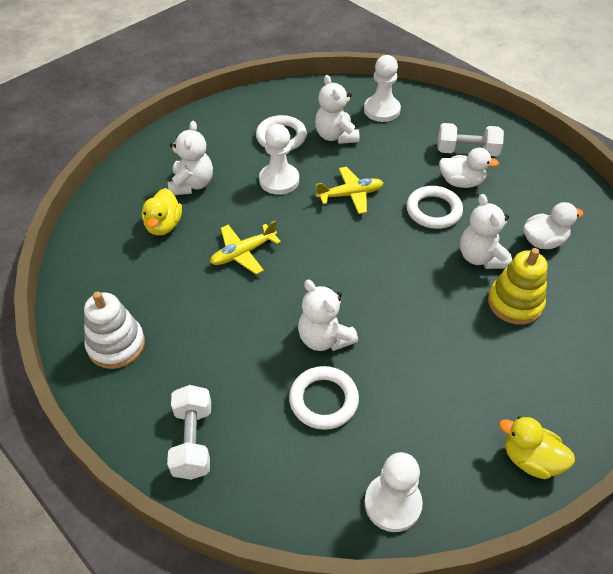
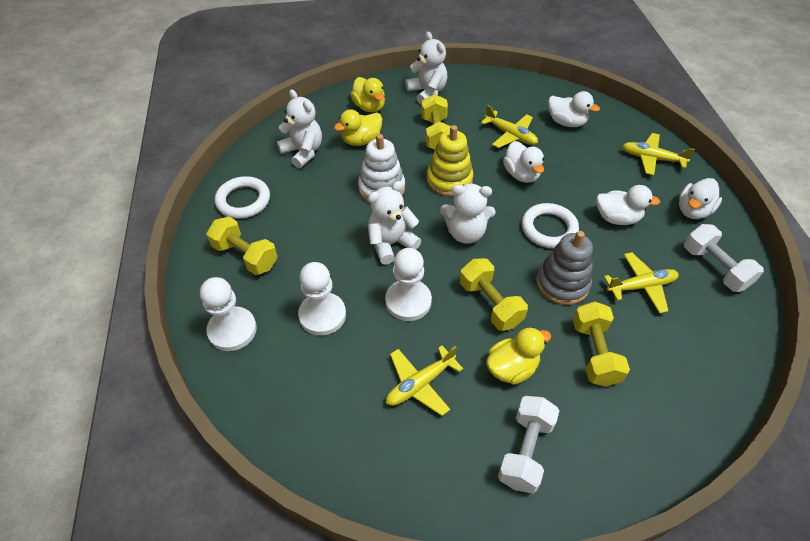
grey stacking toy: none = 0 -> [536,231,593,305] = 1
white duck: [439,148,499,188] [523,202,583,249] = 2 -> [503,141,544,183] [548,91,600,127] [596,185,661,225] [679,178,722,219] = 4
white ring: [256,115,307,151] [289,366,359,430] [406,186,463,229] = 3 -> [215,176,270,219] [522,203,579,248] = 2
yellow duck: [142,188,182,235] [499,416,575,479] = 2 -> [334,109,382,146] [350,77,385,112] [486,327,551,385] = 3
yellow dumbbell: none = 0 -> [206,217,278,275] [421,94,451,150] [460,258,528,331] [573,301,630,387] = 4
yellow plane: [210,221,281,274] [316,167,383,214] = 2 -> [386,346,463,416] [481,105,538,148] [604,252,679,313] [622,133,695,175] = 4

